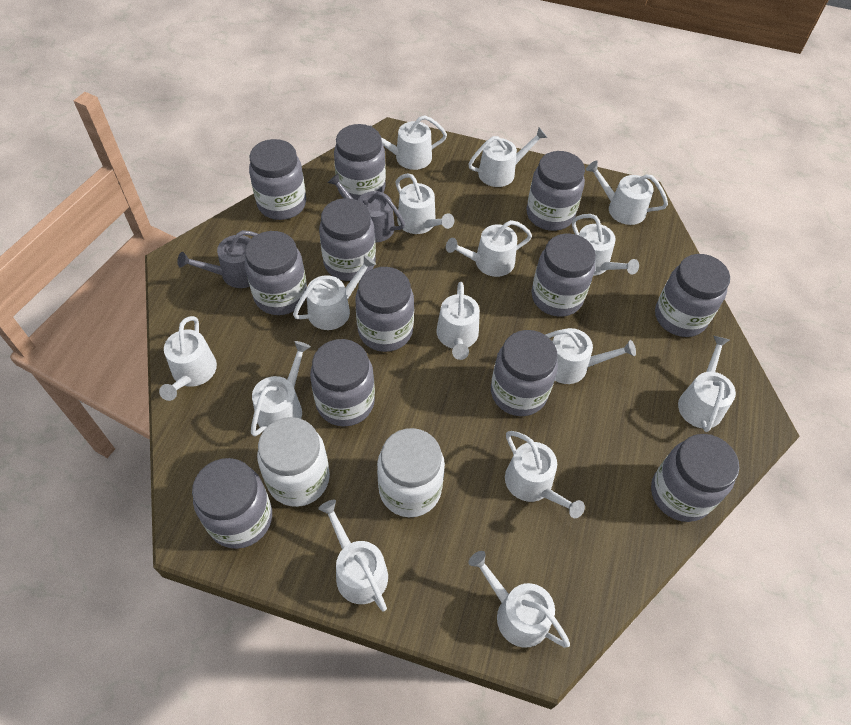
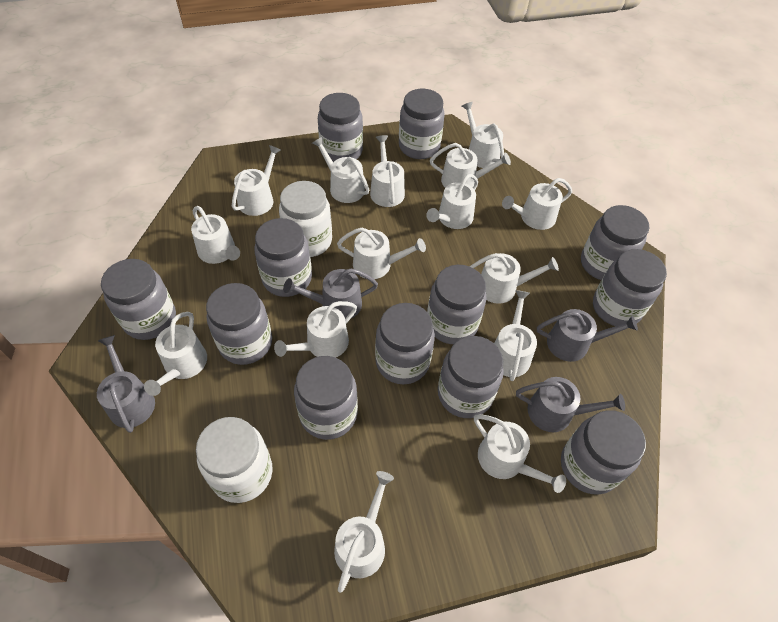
grey watering can: [177,230,258,288] [328,174,405,242] = 2 -> [97,335,155,433] [283,269,378,318] [516,377,625,432] [537,309,638,362] = 4

